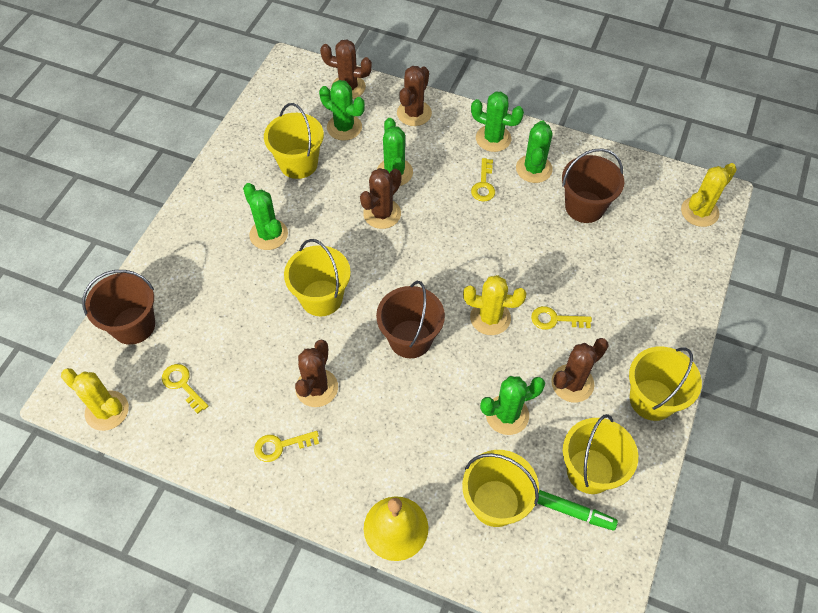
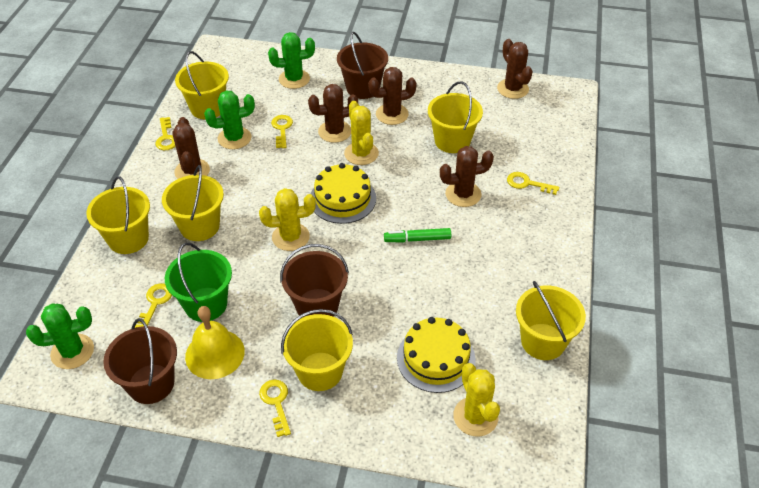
green bucket: none = 0 -> [165,242,232,322] = 1
green cactus: [243,183,288,250] [319,80,365,141] [377,118,413,186] [471,92,524,152] [480,376,545,435] [516,120,553,183] = 6 -> [26,303,94,369] [204,90,255,149] [268,32,315,89] = 3
yellow bucket: [264,103,324,179] [284,239,351,316] [462,450,539,527] [563,414,638,494] [629,346,702,421] = 5 -> [86,176,150,254] [162,165,224,241] [175,51,229,119] [281,309,353,391] [428,81,483,153] [516,281,586,360] = 6
yellow cake: none = 0 -> [311,163,376,224] [397,317,476,393] = 2
yellow key: [162,364,208,414] [254,431,319,462] [471,158,495,202] [531,306,592,330] = 4 -> [135,283,172,328] [155,117,175,150] [259,379,291,437] [271,115,293,148] [507,172,559,195] = 5

